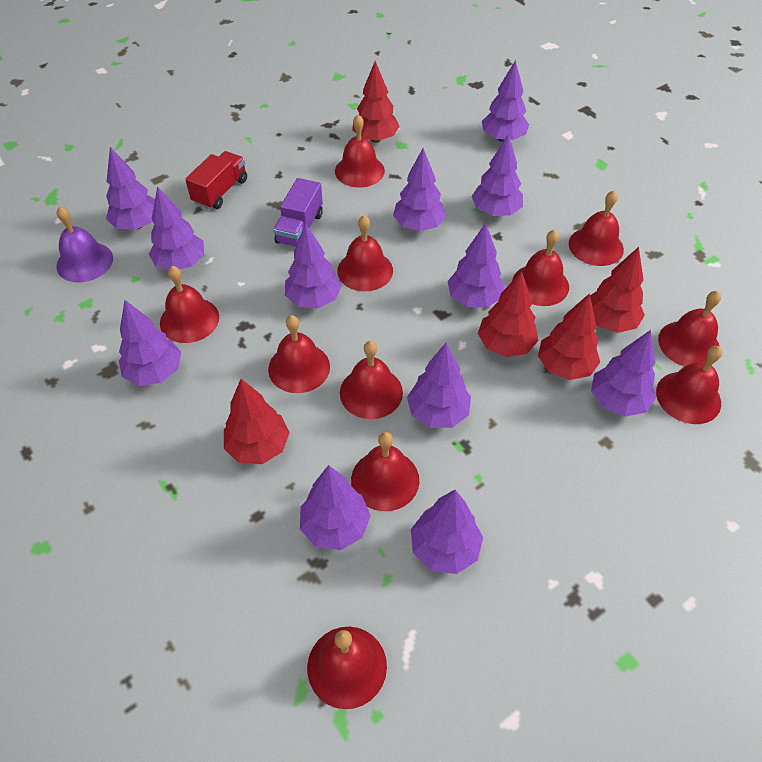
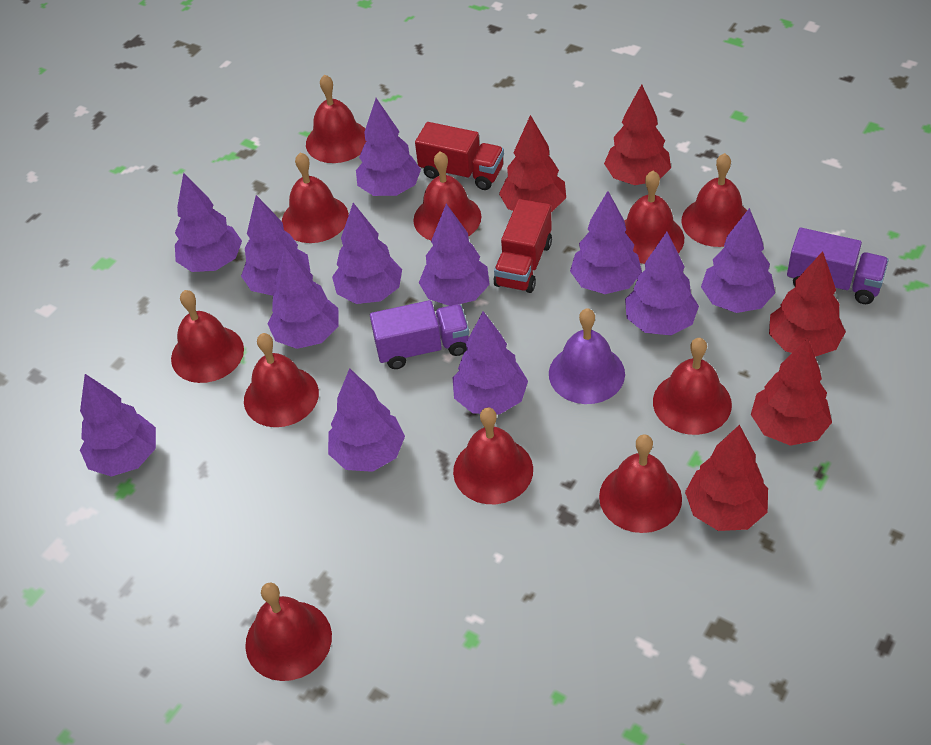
purple truck: [273,178,323,247] = 1 -> [370,300,469,369] [787,228,889,304] = 2
red truck: [185,151,247,209] = 1 -> [415,122,504,190] [494,199,552,293] = 2

